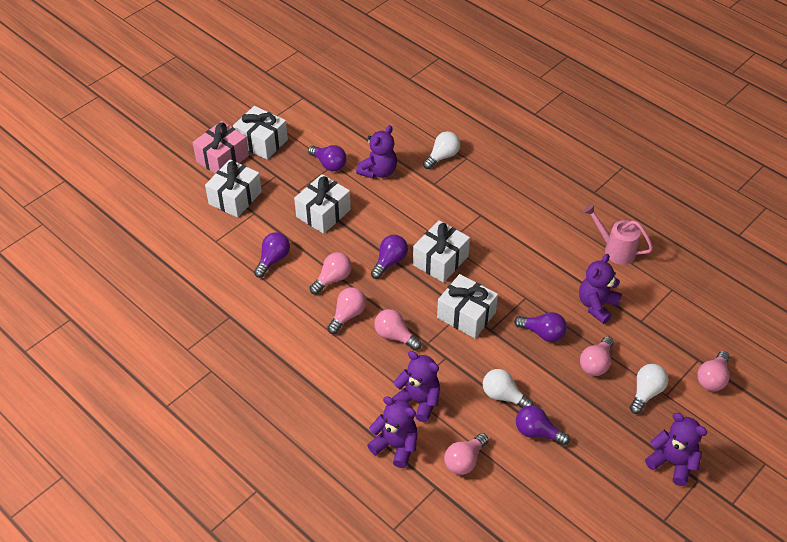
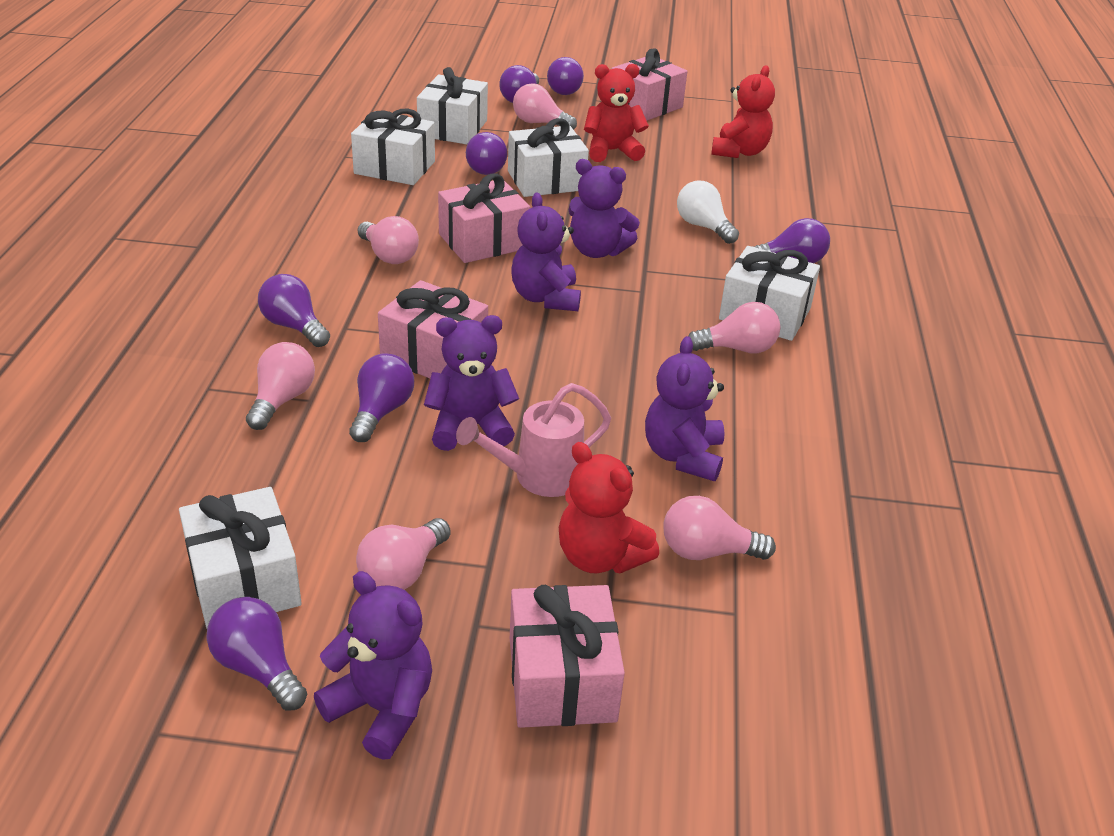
pink gift: [192,121,249,174] = 1 -> [378,280,488,378] [438,173,530,263] [510,585,625,728] [612,49,687,121] = 4
purple light bulb: [254,232,290,278] [308,145,347,171] [371,235,408,279] [514,312,567,342] [516,405,570,446] = 5 -> [206,597,307,711] [258,274,330,347] [349,353,414,442] [466,132,507,175] [499,65,539,103] [547,57,584,95] [752,218,830,263] = 7
red teddy bear: none = 0 -> [559,442,659,574] [584,64,649,162] [711,66,775,158] = 3
white light bulb: [423,131,460,169] [483,369,534,408] [630,364,668,414] = 3 -> [677,180,739,244] = 1

